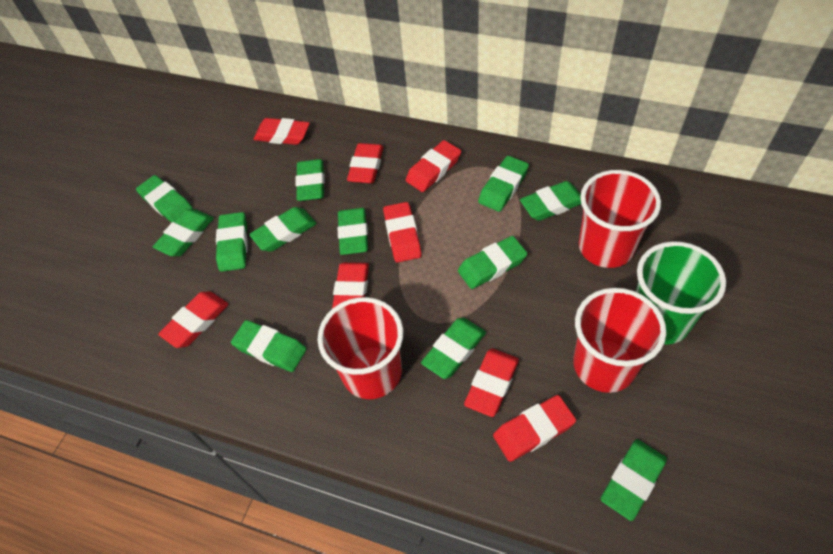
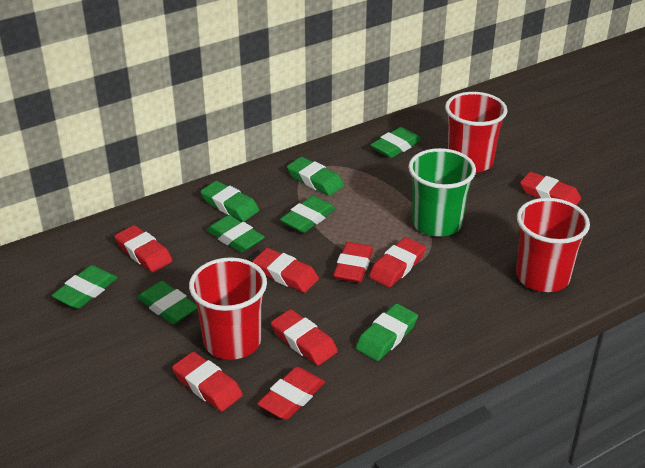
green eraser: [136,175,193,223] [153,209,214,256] [216,212,248,272] [231,320,306,372] [249,207,316,252] [296,159,325,201] [337,208,368,255] [421,318,486,379] [458,236,527,289] [478,156,529,212] [520,181,581,221] [601,439,667,521] = 12 -> [52,265,117,309] [137,281,198,324] [201,181,259,222] [206,215,265,253] [280,196,336,233] [287,157,344,196] [356,304,418,361] [370,127,421,158] = 8

